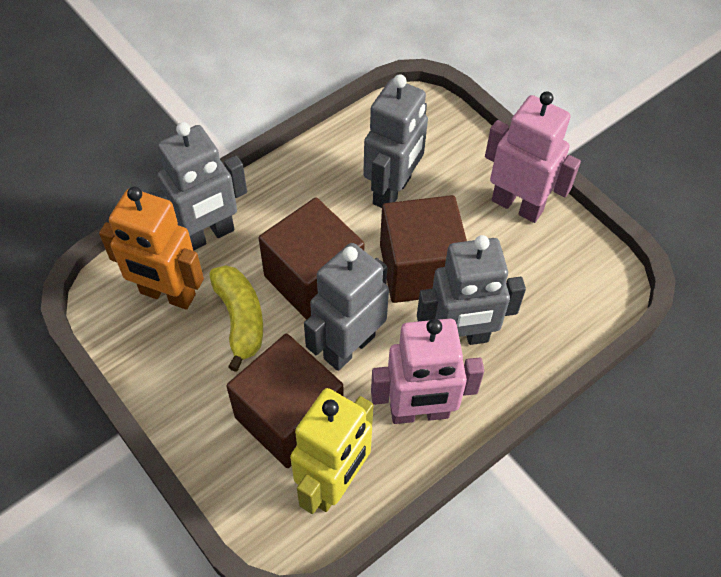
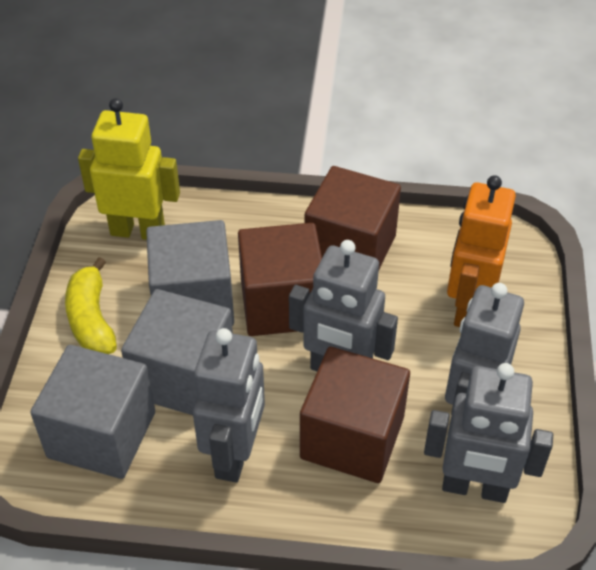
grey cube: none = 0 -> [30,345,155,479] [121,289,233,415] [146,220,234,326] = 3
pink robot: [371,319,484,424] [485,91,581,223] = 2 -> none = 0

